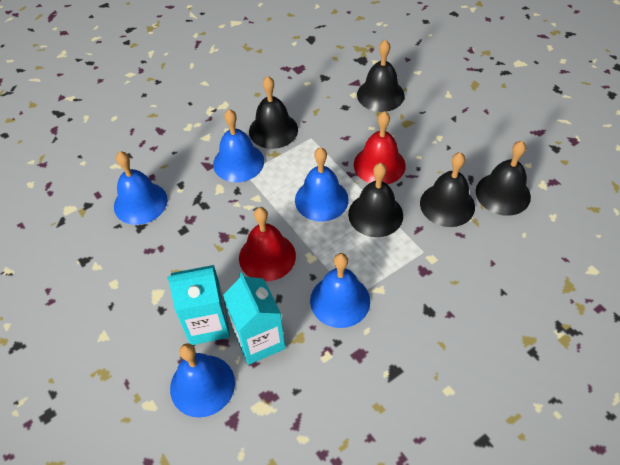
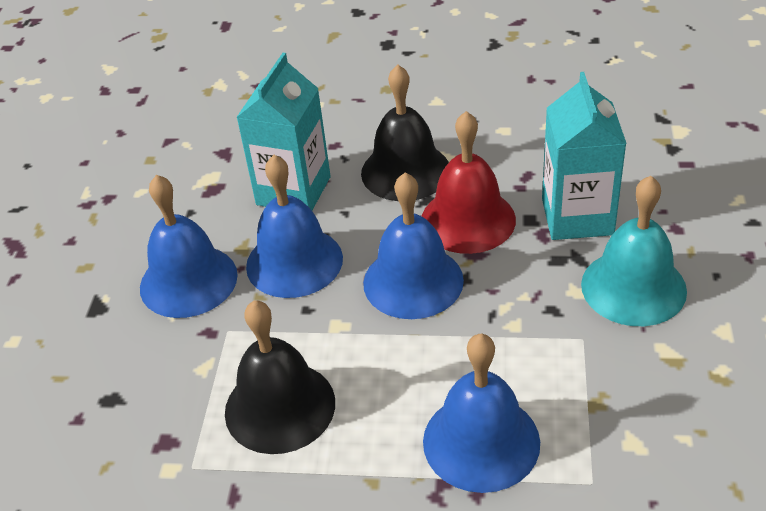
black bell: [249,76,298,149] [348,163,403,237] [357,39,405,112] [420,152,475,227] [476,141,531,216] = 5 -> [225,300,335,454] [361,65,449,201] = 2
blue bell: [114,151,168,225] [170,343,235,418] [213,109,264,182] [295,147,349,222] [310,253,370,328] = 5 -> [140,175,238,318] [246,155,343,298] [363,172,464,319] [423,334,540,493] = 4
red bell: [239,207,296,281] [354,111,406,185] = 2 -> [422,111,516,254] = 1
turquoise bell: none = 0 -> [581,176,687,326] = 1

